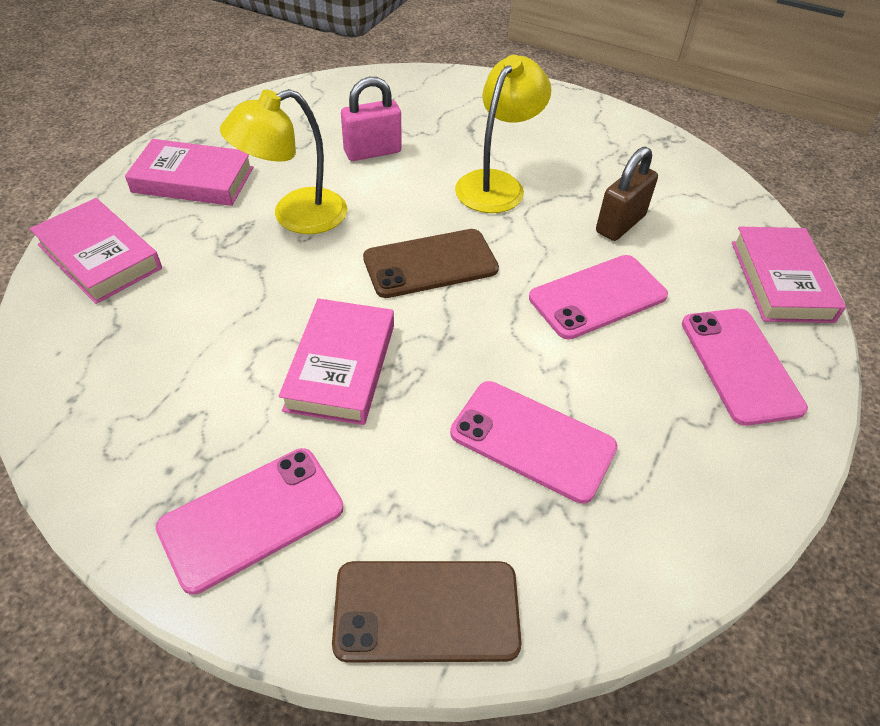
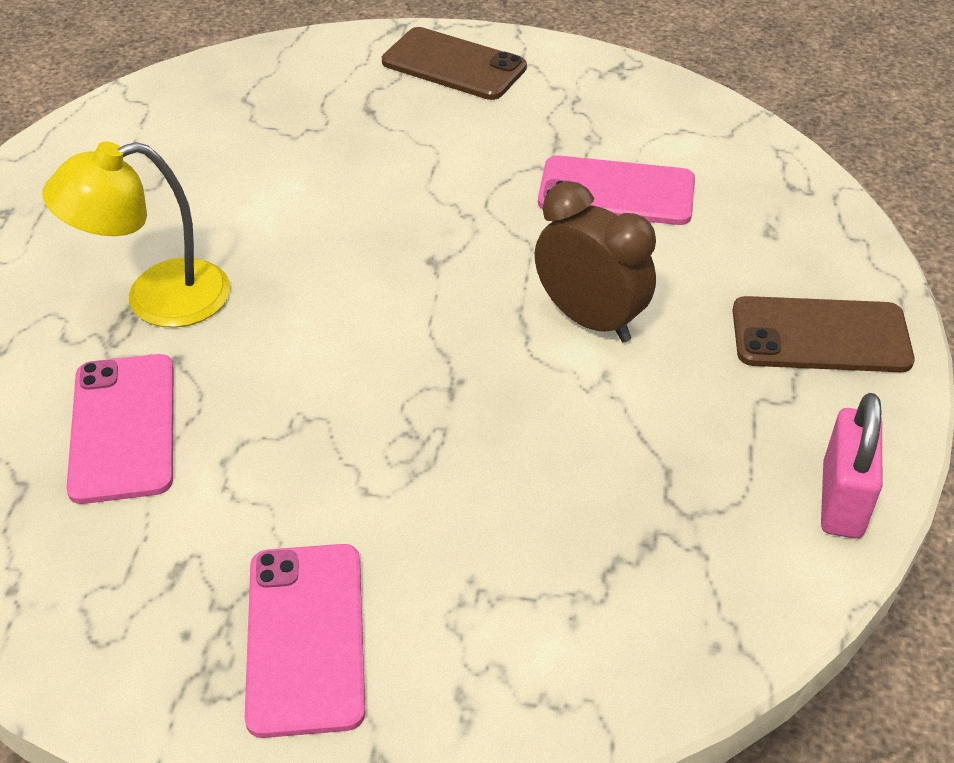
brown clock: none = 0 -> [535,181,656,342] = 1
brown padlock: [596,147,658,241] = 1 -> none = 0
pink book: [30,198,162,304] [125,139,253,206] [279,298,394,425] [732,227,846,323] = 4 -> none = 0
pink phone: [156,448,344,595] [450,381,618,504] [529,255,668,340] [682,309,808,426] = 4 -> [66,354,174,504] [245,544,365,738] [538,155,695,225] = 3
yellow lamp: [220,89,347,234] [455,55,551,213] = 2 -> [43,142,230,328] = 1

